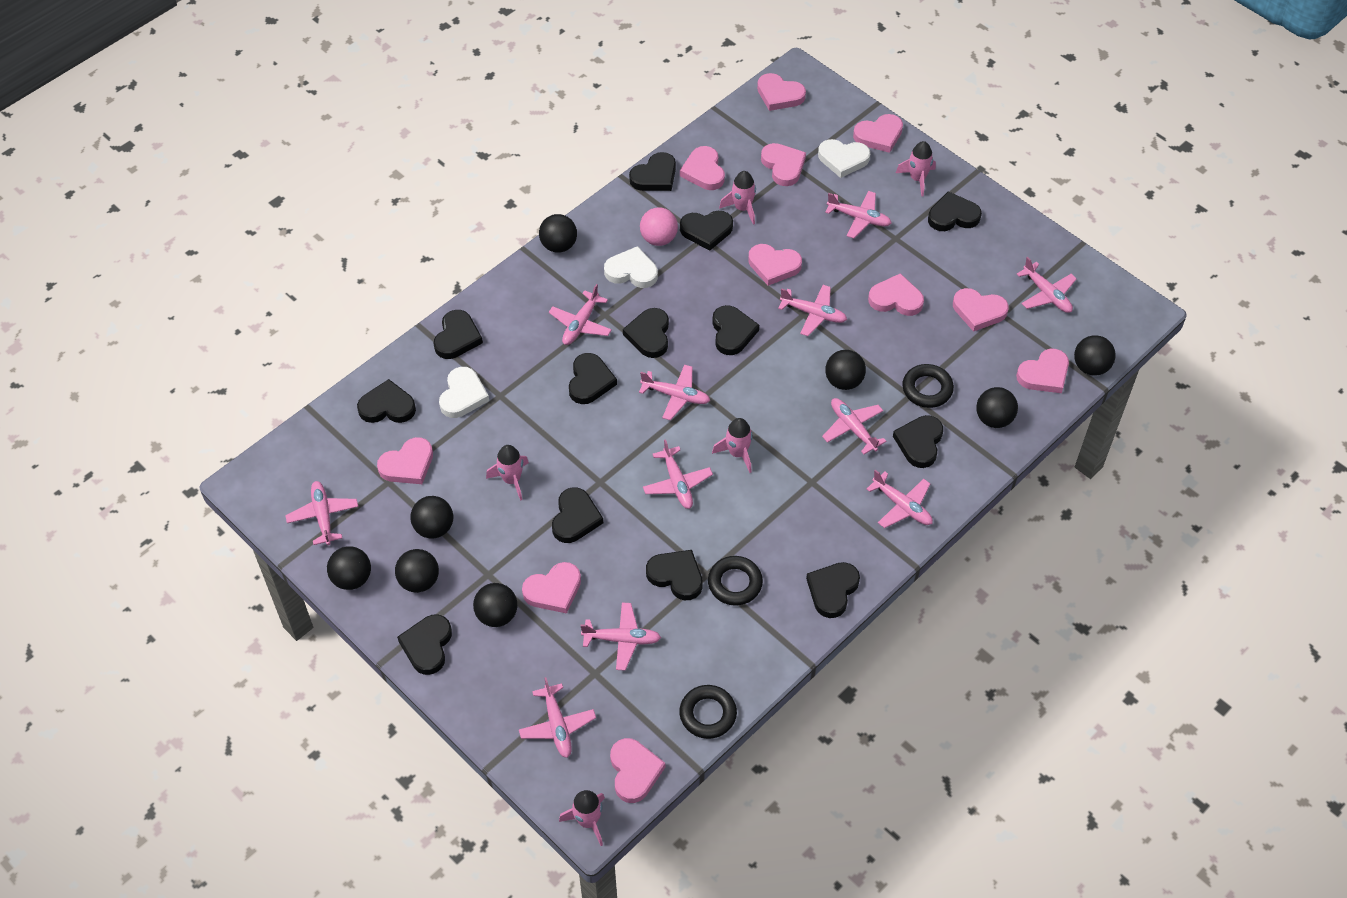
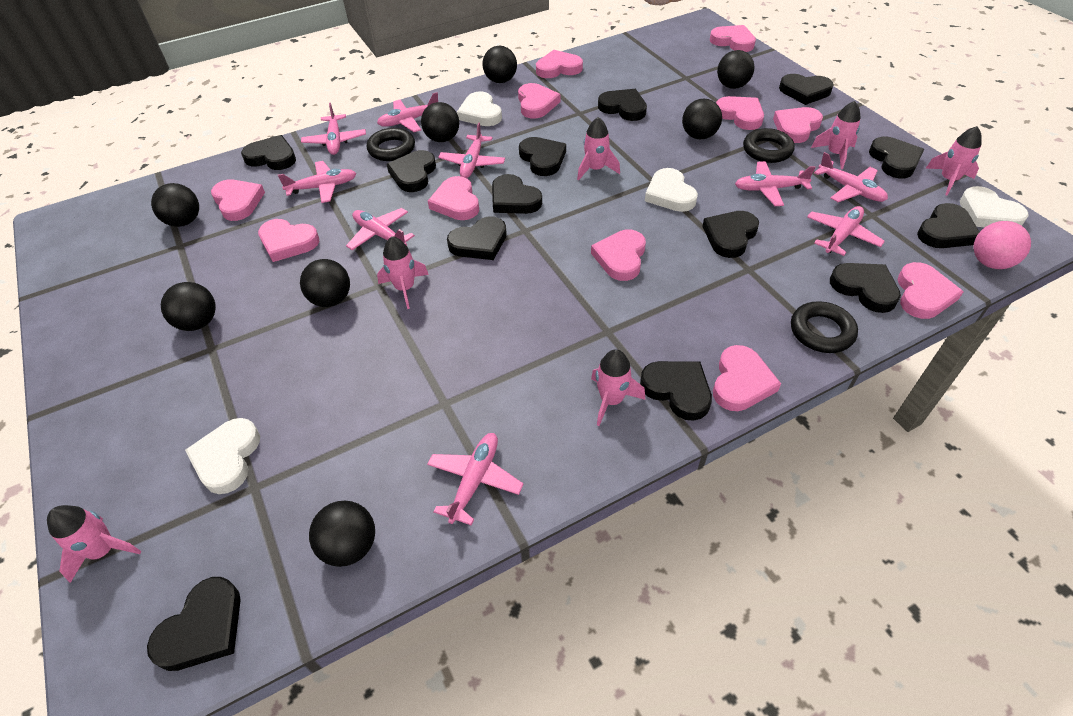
pink plane: [285,481,358,545] [519,677,596,758] [549,284,612,345] [580,603,661,671] [639,365,710,421] [643,439,713,509] [778,285,847,336] [822,398,886,454] [825,191,892,238] [867,470,933,528] [1017,257,1077,313] = 11 -> [278,161,356,203] [301,103,366,155] [346,208,415,250] [377,92,438,132] [427,433,524,525] [438,122,505,178] [735,161,815,206] [807,206,885,256] [814,152,888,202] = 9
pink rocket: [486,445,529,501] [559,790,605,846] [712,418,753,473] [719,171,756,225] [896,141,936,197] = 5 -> [47,505,141,583] [377,236,429,309] [577,117,620,181] [591,349,645,426] [811,101,861,169] [925,126,982,196] = 6
white heart: [439,367,489,418] [604,246,658,288] [818,139,870,178] = 3 -> [185,418,260,494] [457,91,502,126] [645,168,698,212] [960,186,1029,227] = 4

